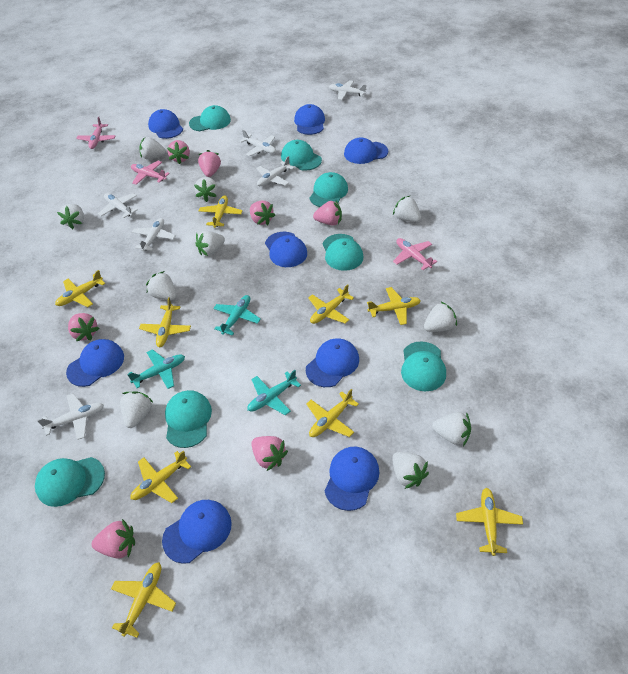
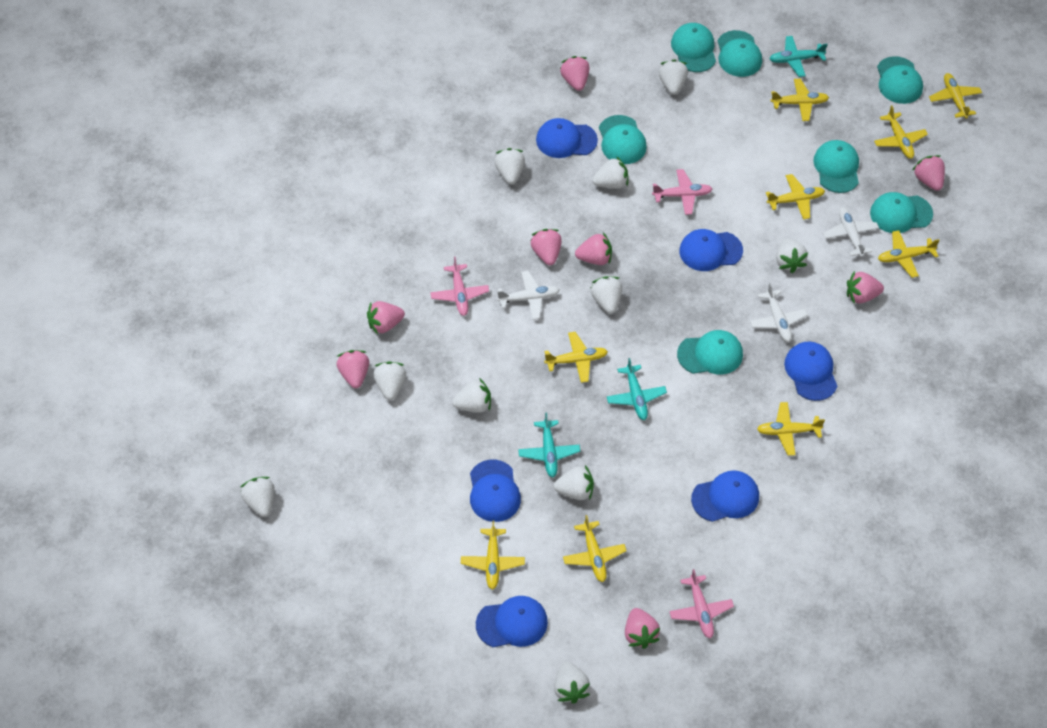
blue cap: [66,339,124,387] [148,109,183,139] [162,500,232,564] [265,232,307,267] [294,104,325,135] [306,338,359,387] [325,447,379,511] [344,137,388,164] = 8 -> [470,460,521,522] [476,596,548,647] [536,118,598,158] [679,229,743,271] [691,470,759,522] [784,342,837,401] = 6
pink strawberry: [68,313,99,341] [91,519,135,559] [167,140,190,164] [198,150,221,177] [250,201,275,225] [251,436,288,471] [313,201,342,226] = 7 -> [336,350,369,388] [367,301,405,335] [530,229,562,265] [560,56,589,91] [575,233,612,265] [625,608,660,649] [847,271,884,304] [913,155,945,191] = 8
white plane: [37,393,104,440] [98,193,138,218] [132,218,176,252] [239,130,276,156] [256,156,294,186] [329,80,367,100] = 6 -> [497,271,560,320] [750,283,808,342] [823,207,879,257] = 3

